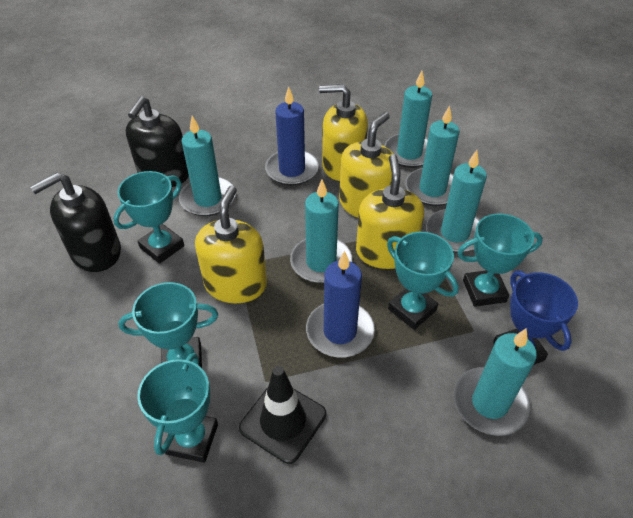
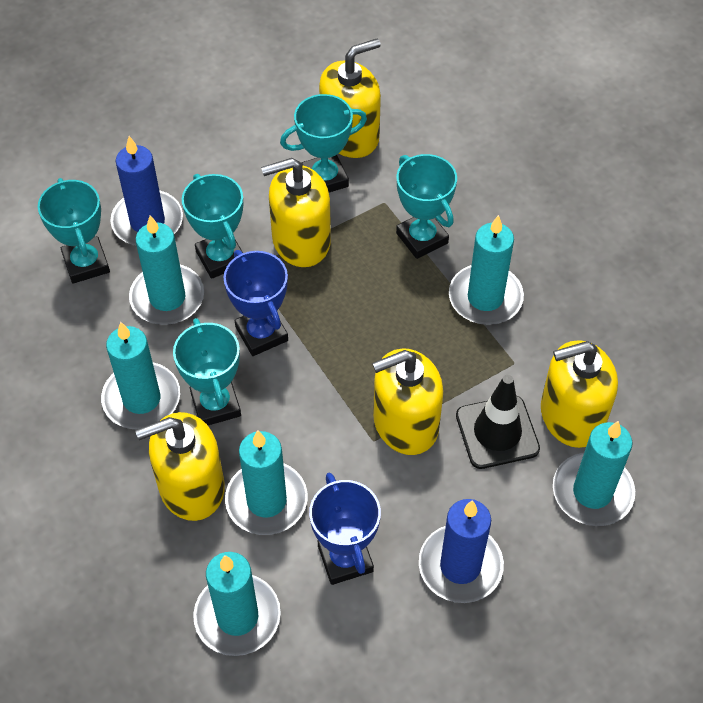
black soap dispenser: [30,172,121,272] [126,96,189,187] = 2 -> none = 0
blue trophy: [493,271,578,365] = 1 -> [224,250,288,356] [309,472,381,585] = 2
yellow soap dispenser: [195,186,267,303] [319,84,368,181] [339,112,393,218] [356,154,424,269] = 4 -> [135,412,225,521] [261,158,331,267] [319,39,381,158] [372,348,443,455] [541,340,618,448] = 5

